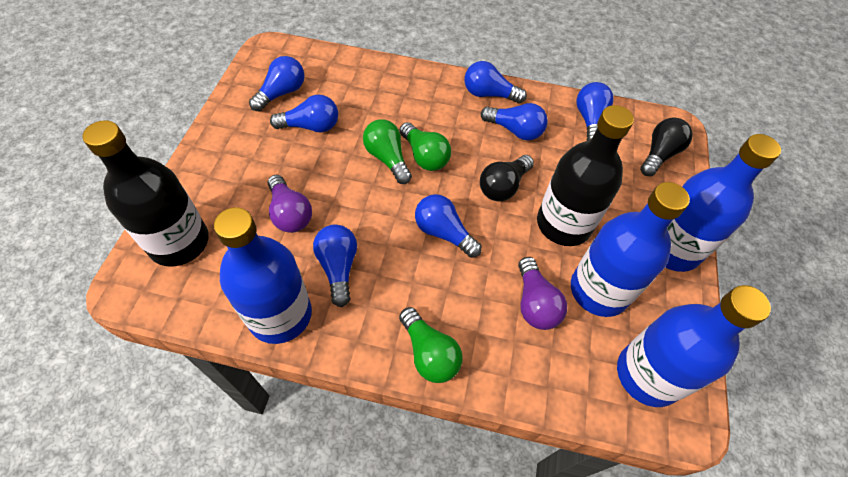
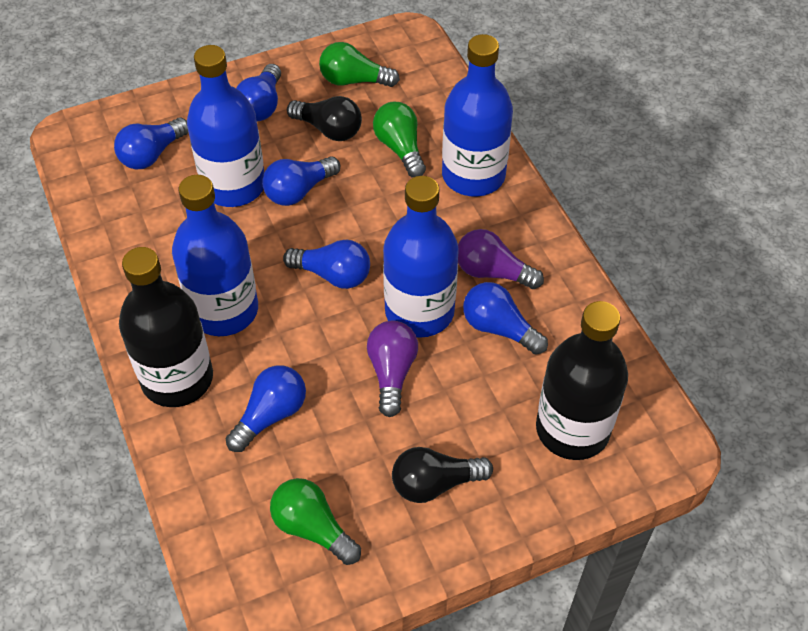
blue light bulb: [249,56,305,112] [270,94,338,132] [313,225,357,307] [415,194,482,258] [465,61,527,103] [481,103,548,141] [576,82,614,141] = 7 -> [114,118,189,169] [226,365,306,452] [236,64,281,121] [262,156,340,206] [283,240,370,289] [463,282,548,355] = 6

